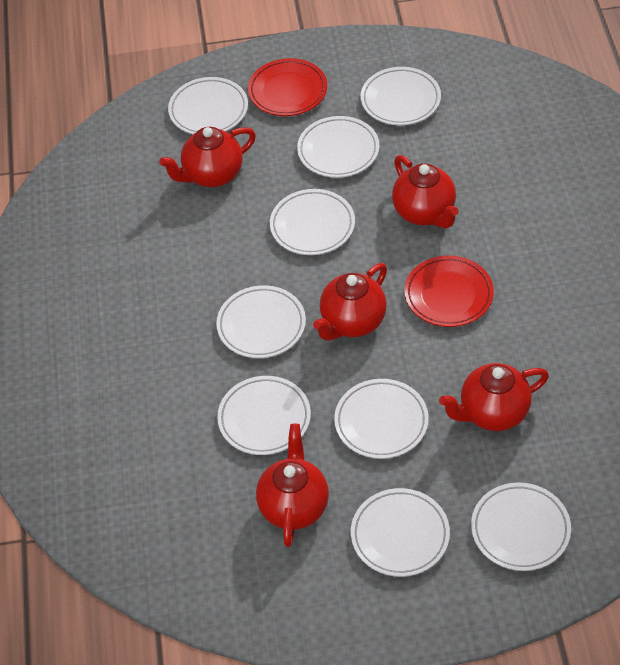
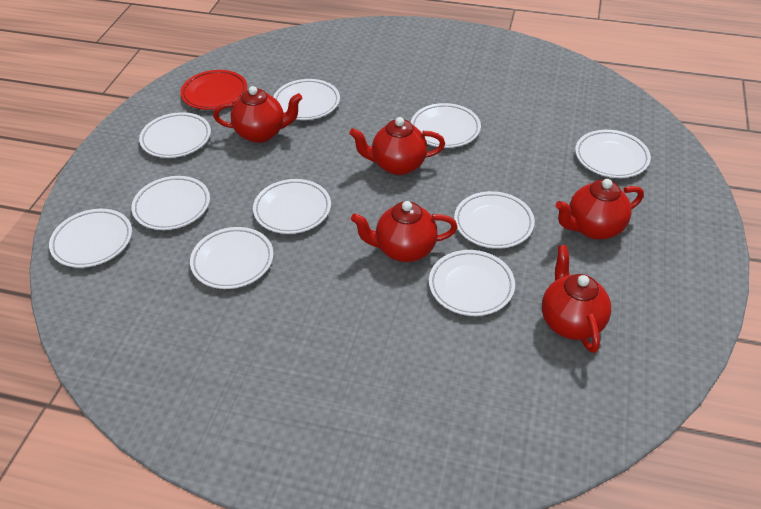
red plate: [248,58,327,116] [405,256,494,327] = 2 -> [180,70,247,110] = 1
white plate: [168,77,248,134] [216,285,306,358] [217,376,311,455] [270,189,355,255] [297,116,379,178] [334,379,429,459] [351,488,450,577] [361,67,441,125] [471,482,571,571] = 9 -> [49,209,132,268] [131,176,210,230] [139,112,211,158] [190,227,274,289] [253,179,331,234] [273,79,340,120] [411,103,481,148] [429,250,515,316] [454,191,535,249] [575,130,651,178] = 10

